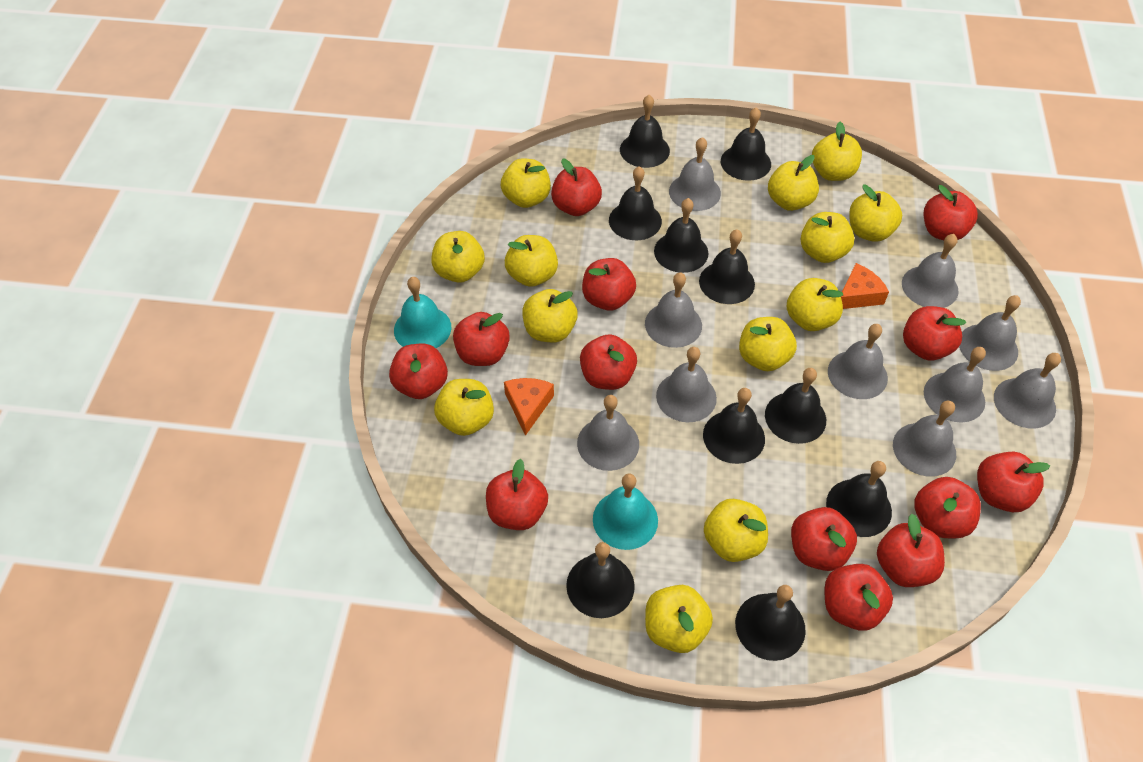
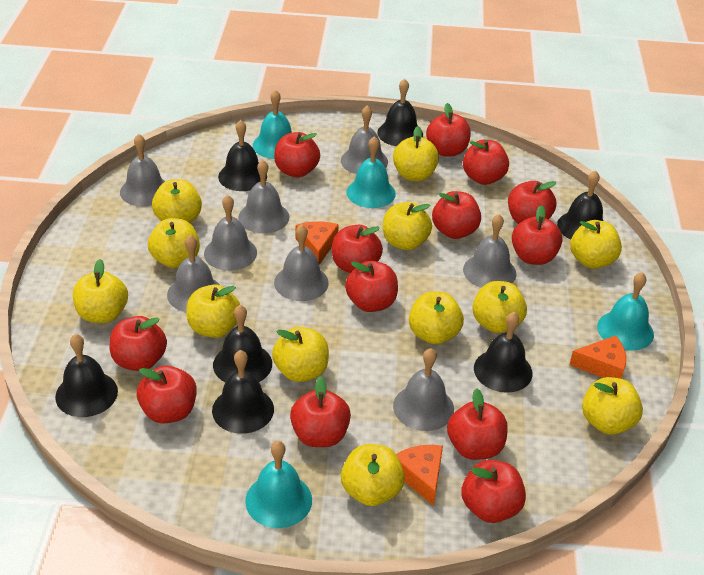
black bell: [566,542,635,618] [609,166,662,240] [620,95,670,168] [654,198,708,273] [699,229,755,304] [703,388,765,464] [721,107,771,181] [735,585,806,661] [765,368,826,444] [826,461,892,537] = 10 -> [55,334,118,417] [212,350,274,434] [213,305,272,382] [218,120,267,191] [377,79,423,146] [474,312,533,393] [557,170,604,240] = 7
grey bell: [577,395,639,471] [645,272,702,348] [656,347,717,422] [669,137,721,211] [828,324,888,399] [893,401,956,477] [902,234,959,308] [924,347,986,422] [959,295,1021,371] [994,353,1061,429] = 10 -> [120,134,165,207] [167,235,220,312] [204,195,257,271] [238,160,290,233] [274,224,329,301] [341,105,388,174] [393,348,454,431] [463,214,516,288] = 8
orange cheese: [504,378,554,436] [841,263,889,309] = 2 -> [296,221,339,265] [396,445,443,506] [569,335,626,379] = 3
turquoise bell: [394,277,451,348] [593,474,658,550] = 2 -> [245,441,312,528] [253,89,292,159] [346,136,396,208] [597,272,654,351] = 4
yellow apple: [432,231,485,283] [434,379,494,436] [501,158,551,208] [505,235,558,287] [522,289,578,342] [645,585,713,653] [704,499,768,562] [739,317,797,371] [768,155,819,211] [787,278,843,331] [801,212,854,263] [812,122,862,181] [849,185,902,242] = 13 -> [73,259,128,323] [148,218,200,268] [152,179,202,223] [186,284,240,338] [272,327,329,382] [341,444,405,506] [383,202,432,250] [393,126,439,181] [409,292,464,344] [472,281,527,333] [570,220,622,269] [582,377,643,435] = 12

